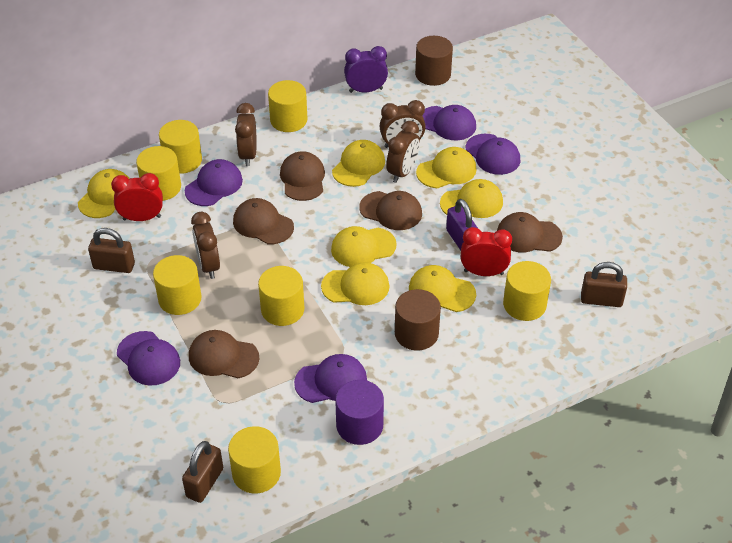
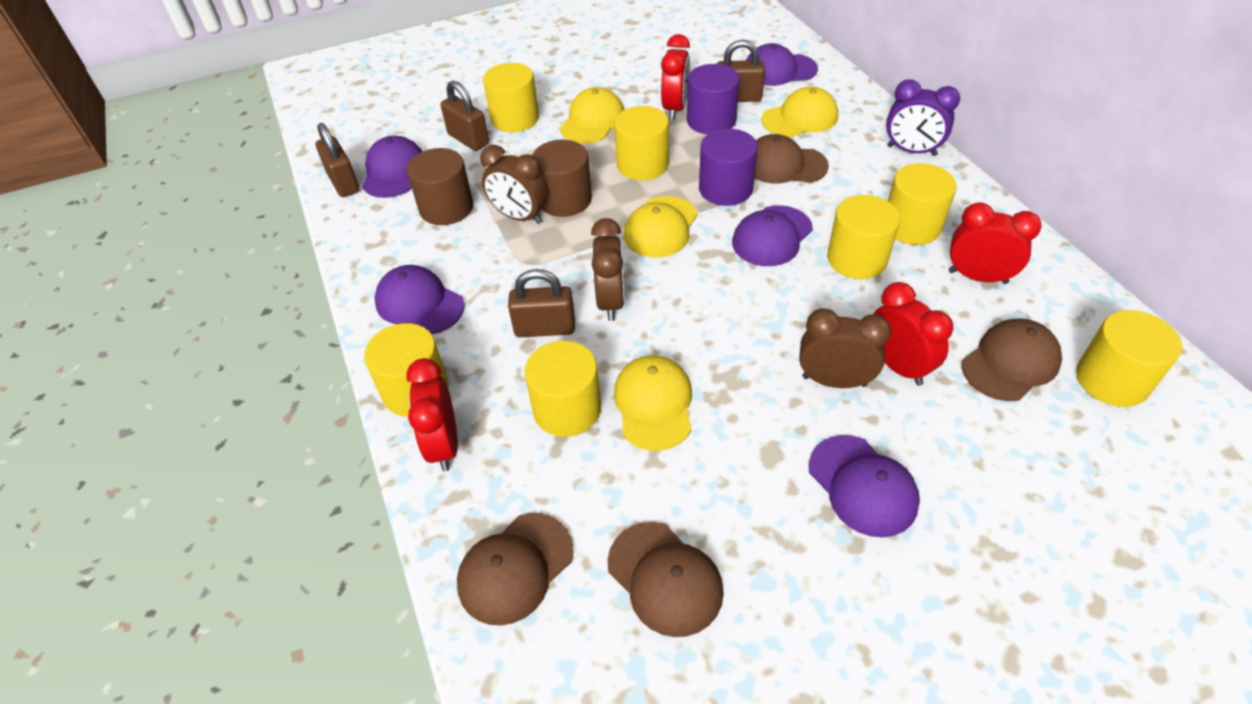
brown cap: [189,330,259,378] [233,198,294,244] [280,151,325,201] [359,191,422,230] [497,212,563,252] = 5 -> [457,513,574,626] [607,522,724,637] [754,134,829,183] [962,318,1062,401] = 4
brown clock: [191,212,220,279] [235,103,257,166] [380,100,426,148] [386,121,420,183] = 4 -> [480,145,548,224] [591,218,625,321] [799,308,891,388] = 3
brown padlock: [88,228,135,273] [182,441,223,503] [581,262,627,307] = 3 -> [316,123,359,197] [441,80,489,151] [508,269,575,337] [717,40,765,102] = 4
purple cylinder: [335,380,384,445] = 1 -> [687,64,740,134] [699,129,758,206] = 2
purple padlock: [446,199,478,250] = 1 -> none = 0
red clock: [111,173,163,221] [461,227,512,276] = 2 -> [406,358,458,471] [661,34,690,120] [873,282,953,386] [949,202,1042,284] = 4
yellow cap: [78,169,130,218] [321,262,389,305] [331,226,397,267] [332,140,385,187] [409,265,476,312] [416,147,477,188] [440,179,503,218] = 7 -> [560,87,624,144] [614,355,692,451] [624,196,697,257] [761,86,838,137] = 4

